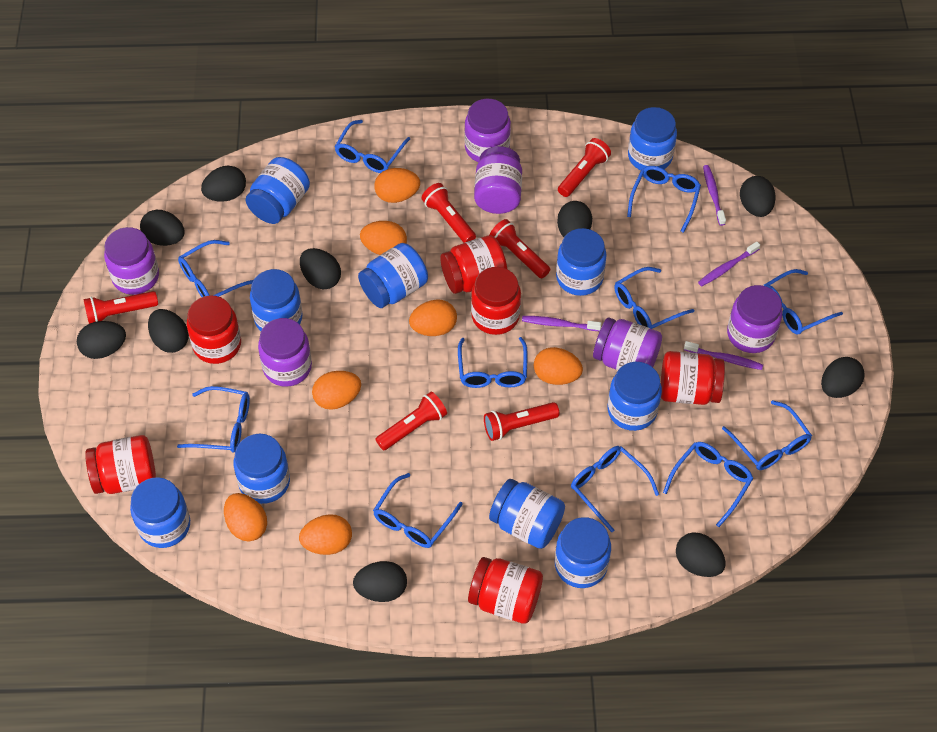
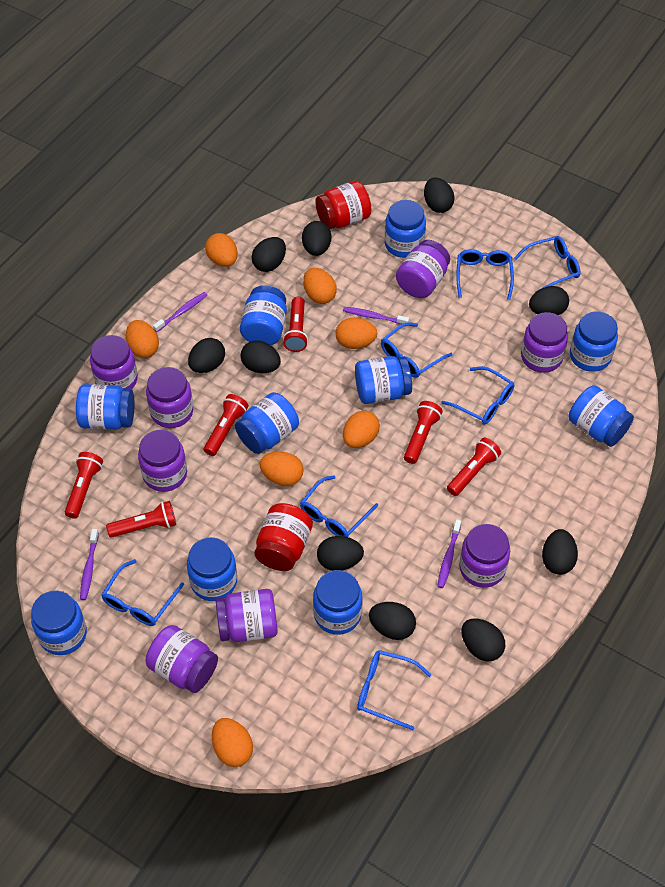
blue glasses: [177,386,250,452] [178,240,253,297] [334,120,410,173] [373,473,463,548] [458,337,528,388] [571,446,659,532] [614,267,694,329] [627,166,701,233] [663,442,753,527] [722,400,812,470] [764,269,843,335] = 11 -> [101,559,184,626] [300,475,378,537] [357,650,431,730] [381,322,453,378] [441,366,514,425] [456,249,514,300] [514,236,580,293] = 7
purple jar: [104,227,159,295] [258,318,312,387] [464,99,511,162] [474,146,522,214] [593,317,662,370] [727,285,782,353] = 6 -> [90,335,138,389] [138,430,187,492] [146,367,193,428] [146,625,218,693] [216,589,278,642] [396,240,450,298] [459,524,510,588] [521,312,568,373] = 8
red jar: [85,435,156,494] [187,296,241,364] [440,235,507,294] [468,557,543,624] [471,267,521,335] [661,351,725,405] = 6 -> [254,503,313,571] [316,181,371,229] = 2

